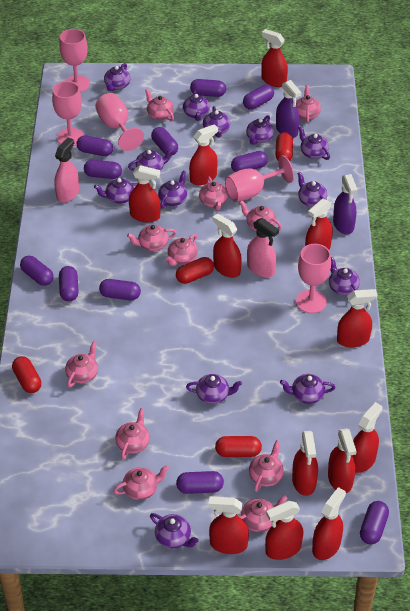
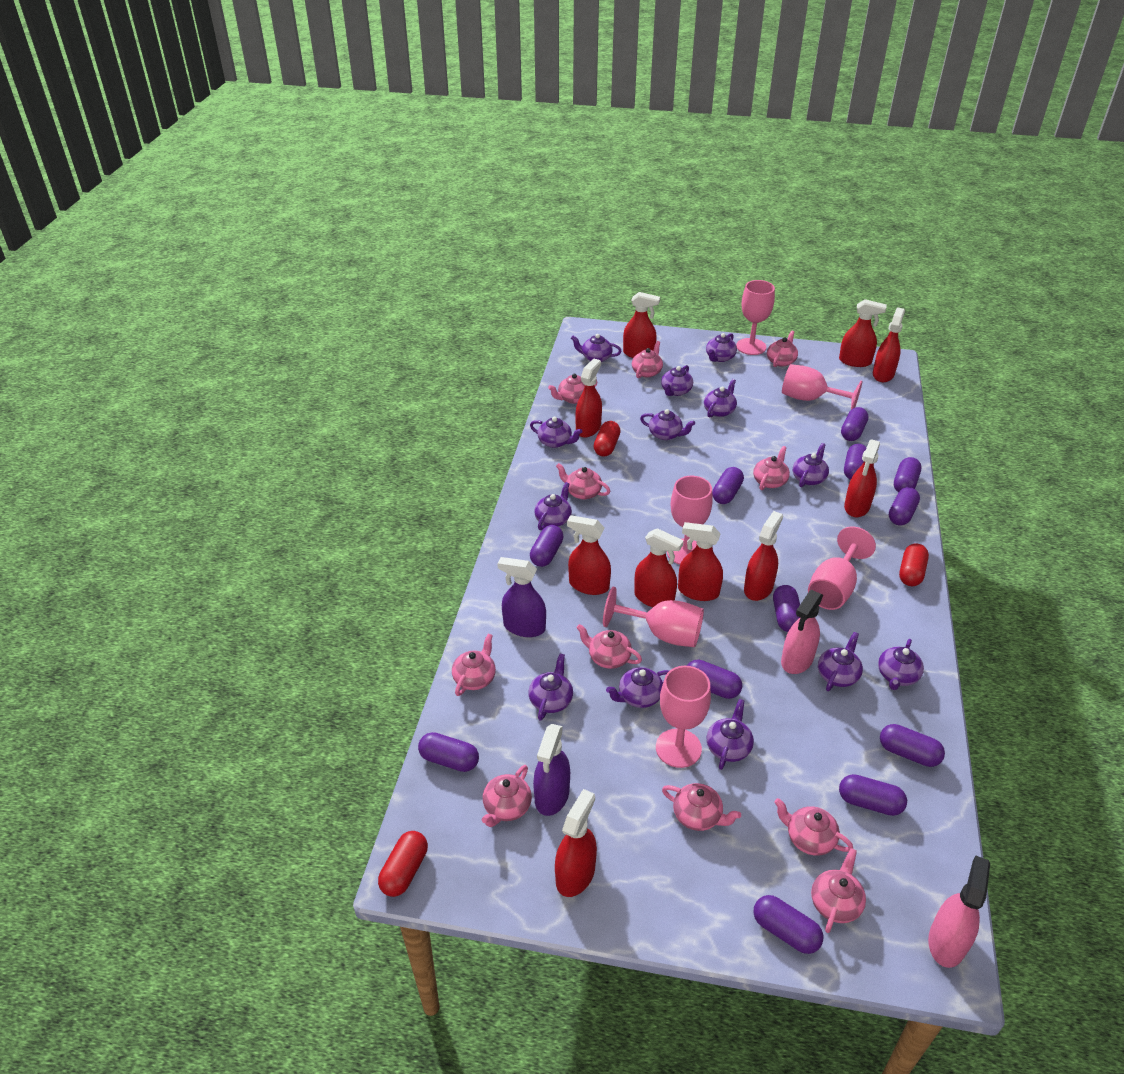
pink goblet: [52,81,84,146] [59,29,90,92] [95,93,144,151] [225,156,294,202] [296,244,331,314] = 5 -> [603,587,704,647] [656,666,711,768] [667,476,713,565] [736,280,775,355] [782,364,862,410] [808,526,876,610] = 6
purple capsule: [20,256,54,286] [59,266,79,302] [76,135,113,156] [84,160,122,179] [99,279,141,300] [151,127,178,156] [176,471,224,494] [190,79,226,97] [231,151,268,172] [243,85,274,110] [360,501,389,545] = 11 -> [418,732,479,772] [530,525,564,567] [687,660,742,699] [712,467,744,504] [754,895,823,954] [773,585,800,632] [839,774,907,816] [841,407,868,441] [844,444,867,480] [880,724,945,767] [889,487,920,526] [894,457,921,492] = 12
red capsule: [12,356,41,393] [176,257,214,284] [215,436,262,457] [276,132,293,161] = 4 -> [378,831,428,897] [594,421,620,457] [899,543,929,586] = 3
red spray bottle: [129,165,160,222] [189,124,218,185] [208,496,249,554] [213,213,242,278] [261,29,288,87] [265,501,303,560] [292,431,318,496] [305,199,333,249] [312,487,346,560] [328,428,357,493] [337,289,378,348] [353,402,382,473] = 12 -> [555,789,597,897] [567,515,611,595] [575,358,602,438] [623,292,660,358] [634,528,684,607] [678,522,723,601] [744,511,783,601] [839,299,887,367] [844,439,880,517] [873,307,905,382] = 10

